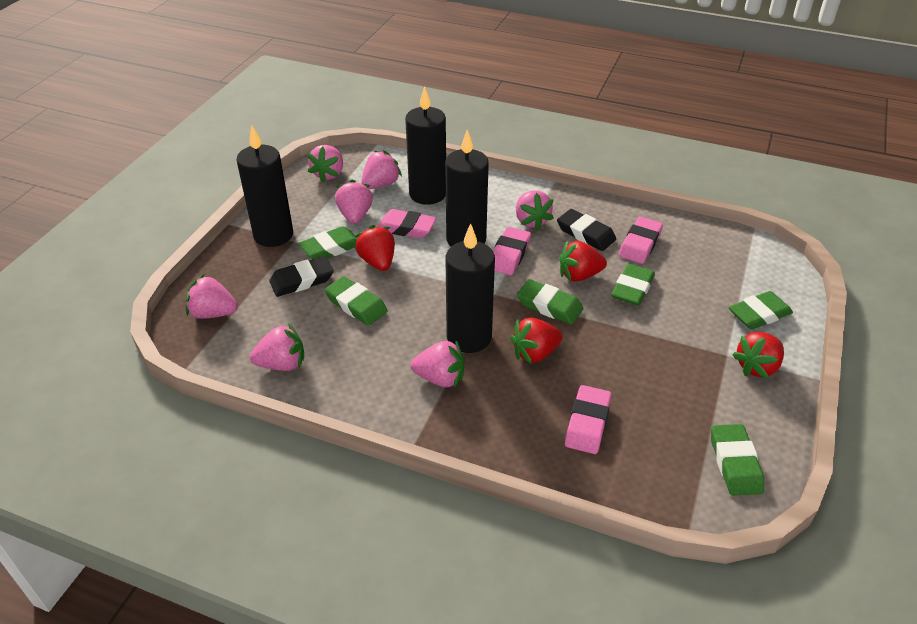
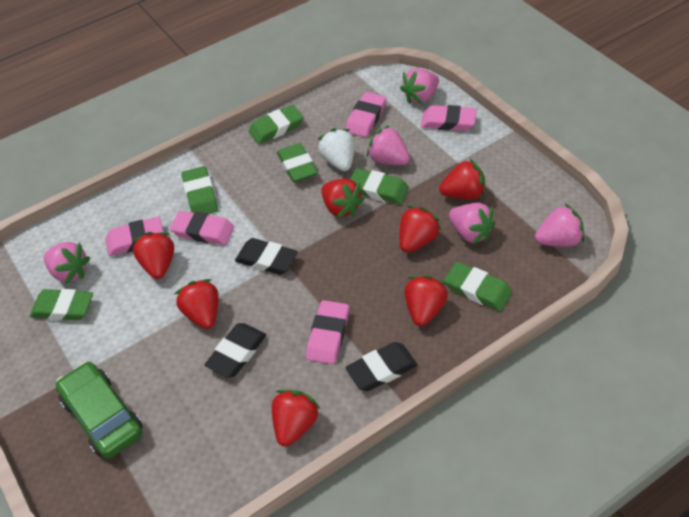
black candle: [236,126,293,247] [405,86,446,205] [445,130,489,246] [445,223,495,353] = 4 -> none = 0
black eraser: [269,256,334,297] [557,209,616,251] = 2 -> [204,323,266,378] [235,238,298,275] [345,342,418,391] = 3
green car: none = 0 -> [56,361,142,459] = 1
pink eraser: [378,209,437,238] [493,227,531,275] [565,385,612,454] [619,217,663,264] = 4 -> [105,217,163,256] [170,211,234,245] [306,300,349,364] [345,92,386,137] [421,105,477,131] = 5
pink strawberry: [186,275,238,319] [250,323,304,371] [307,145,343,183] [335,179,373,224] [361,150,402,189] [411,341,464,388] [516,191,554,231] = 7 -> [44,242,90,285] [367,125,410,165] [400,68,439,104] [449,203,495,245] [535,204,585,247] = 5
red strawberry: [355,225,395,271] [510,318,563,364] [559,240,607,282] [732,332,784,379] = 4 -> [132,232,174,279] [175,279,219,329] [272,390,320,447] [321,179,364,218] [400,206,441,253] [404,275,448,326] [439,159,485,199] = 7
white strawberry: none = 0 -> [318,128,355,171] = 1

